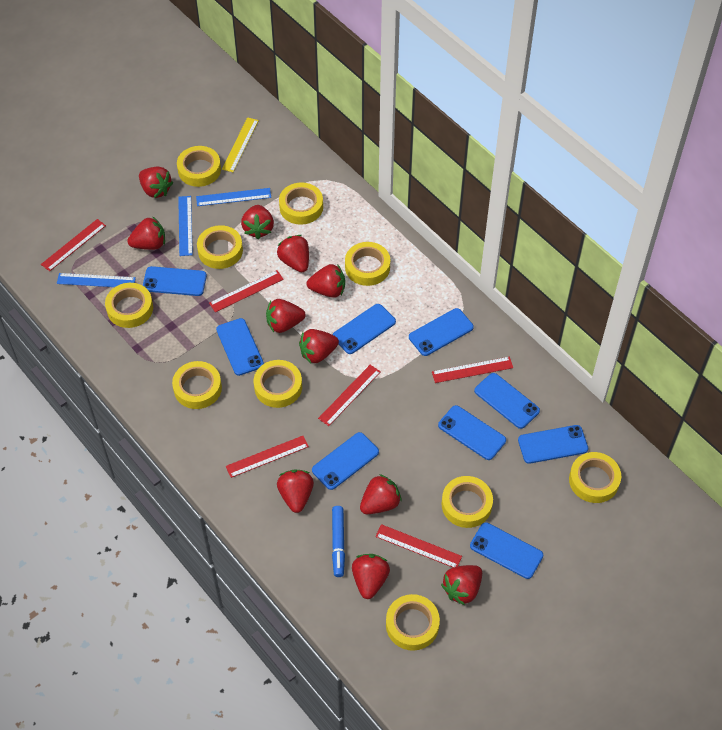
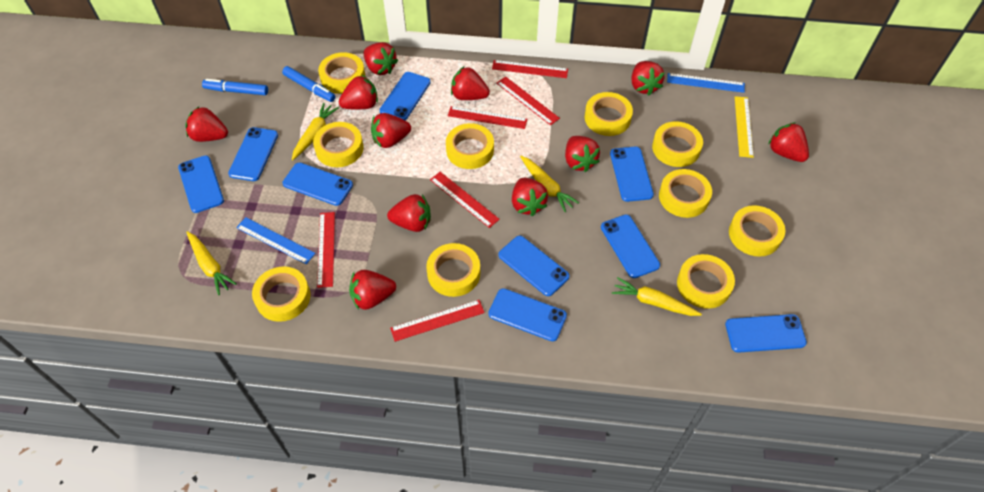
blue marker: [332,506,345,577] = 1 -> [202,79,268,95] [282,66,336,102] = 2
blue ruler: [57,273,136,287] [178,196,193,256] [196,188,271,206] = 3 -> [236,217,315,264] [667,73,745,93] = 2
yellow carrot: none = 0 -> [186,231,237,295] [292,103,339,160] [520,156,579,212] [612,277,702,316] = 4

